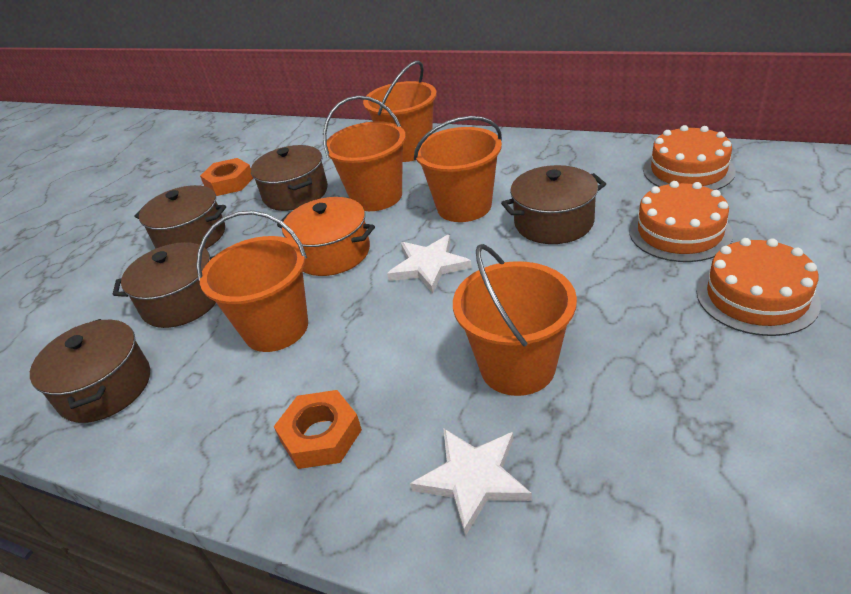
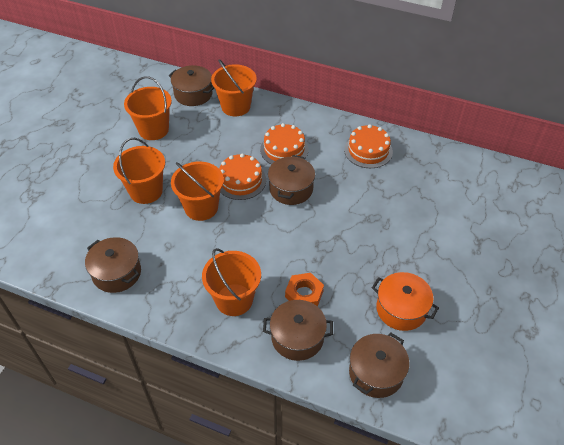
orange nut: [200,158,253,196] [274,390,362,469] = 2 -> [285,273,324,307] = 1
white star: [387,235,472,293] [410,428,532,536] = 2 -> none = 0

